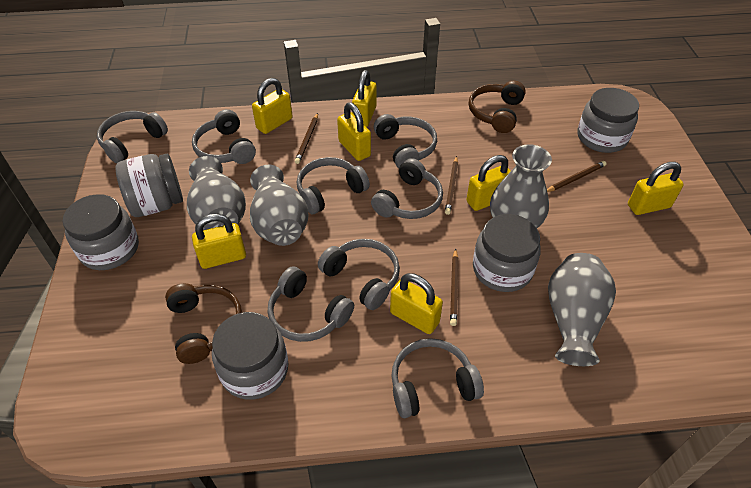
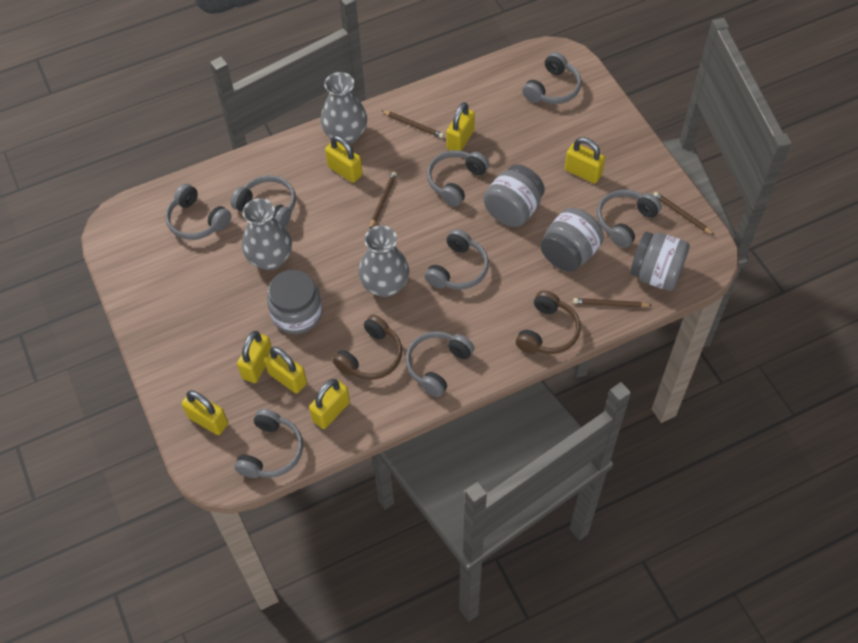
grey jar: [63,194,139,270] [115,154,183,217] [212,312,288,400] [473,214,541,292] [578,88,639,153] = 5 -> [267,270,322,334] [483,164,545,227] [540,208,604,272] [630,231,690,291] = 4
grey vase: [187,156,246,230] [250,165,309,246] [490,144,552,228] [548,253,616,366] = 4 -> [242,198,292,270] [321,72,367,144] [358,226,409,297] = 3

